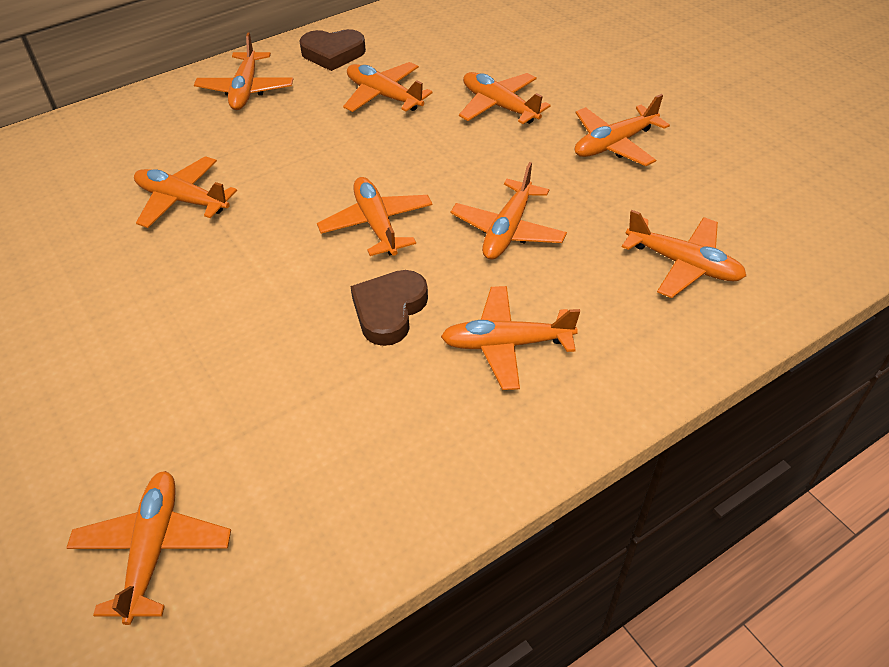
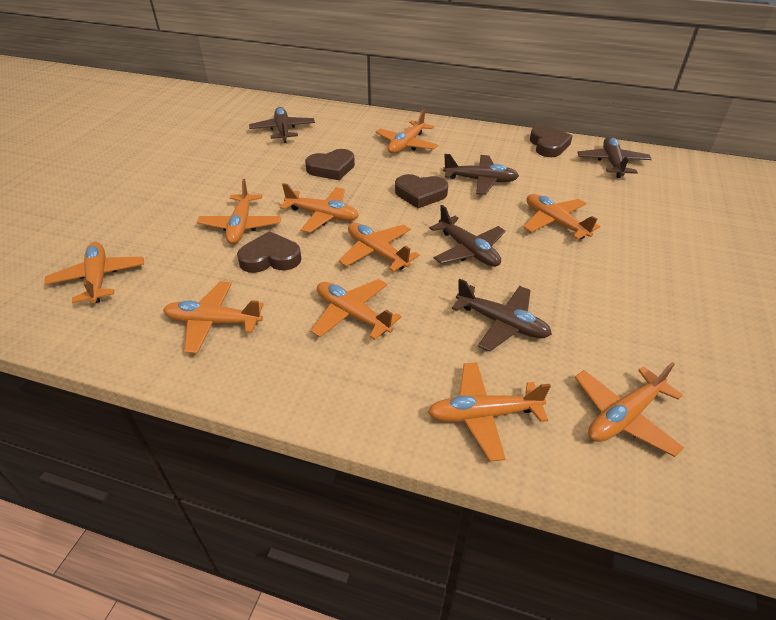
brown heart: [299,29,366,71] [350,270,428,346] = 2 -> [237,231,302,273] [305,149,355,180] [395,174,448,208] [530,126,572,157] = 4
brown plane: none = 0 -> [249,107,315,143] [430,205,506,267] [443,154,519,195] [452,279,552,352] [577,137,652,178] = 5

